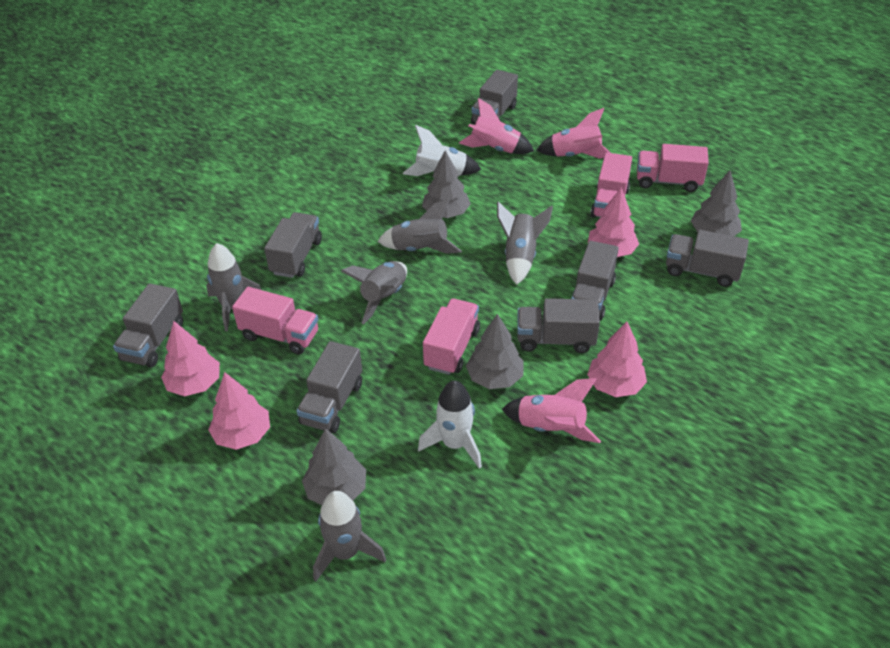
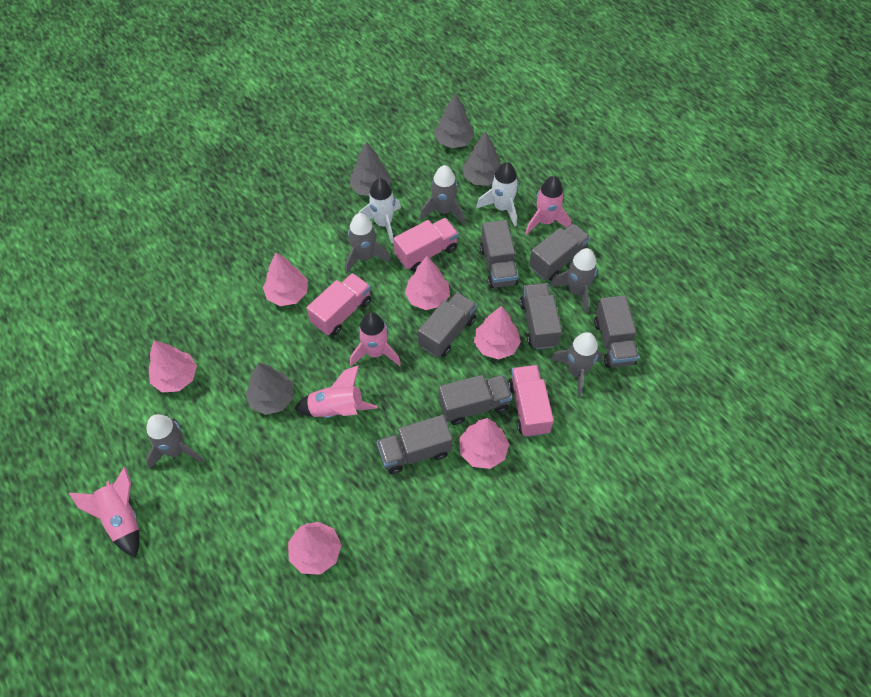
pink rocket: [459,98,534,154] [502,378,601,443] [537,108,611,159] = 3 -> [69,467,140,557] [294,365,378,418] [350,312,401,366] [525,176,571,235] = 4
pink tree: [161,321,220,396] [208,372,270,450] [587,322,647,397] [588,187,639,257] = 4 -> [149,340,197,392] [263,253,308,306] [288,522,341,575] [405,256,450,310] [459,418,509,469] [474,306,521,360] = 6
pink truck: [232,287,319,354] [423,298,480,375] [590,153,632,218] [637,144,709,192] = 4 -> [307,273,371,336] [393,218,459,272] [508,365,554,437] = 3

